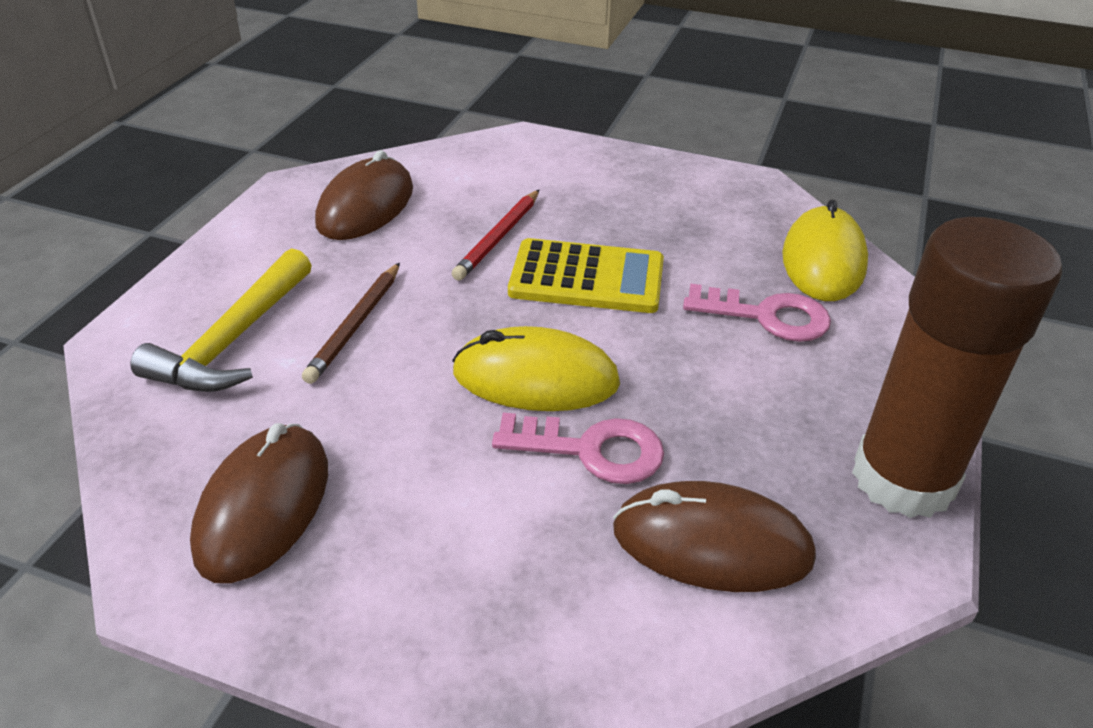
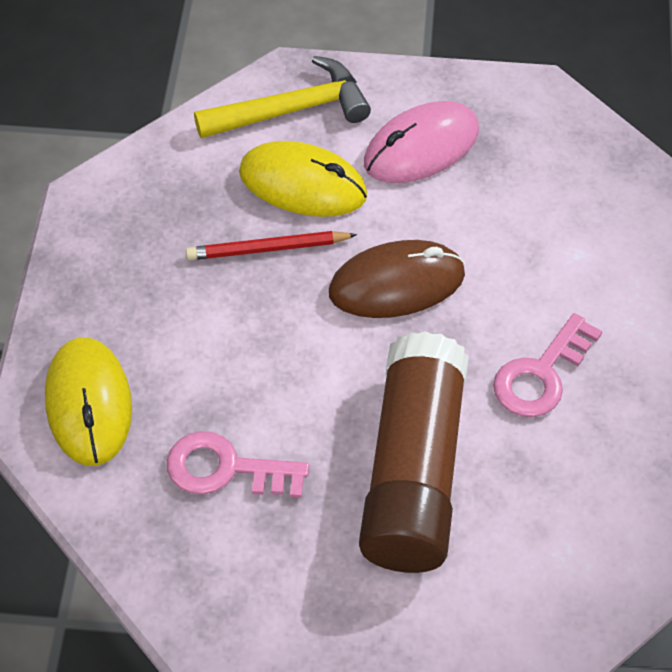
brown mouse: [190,423,328,583] [315,150,413,240] [613,481,816,592] = 3 -> [329,240,465,318] = 1
brown pencil: [302,263,400,384] = 1 -> none = 0
pink mouse: none = 0 -> [364,101,479,183] = 1
yellow calculator: [508,238,664,313] = 1 -> none = 0

